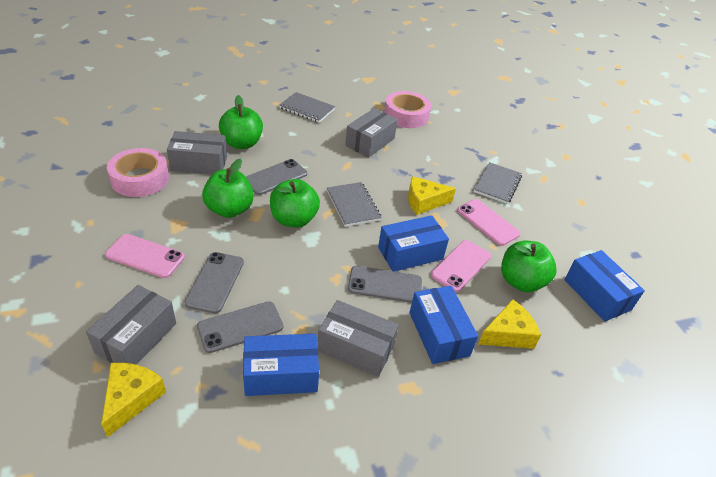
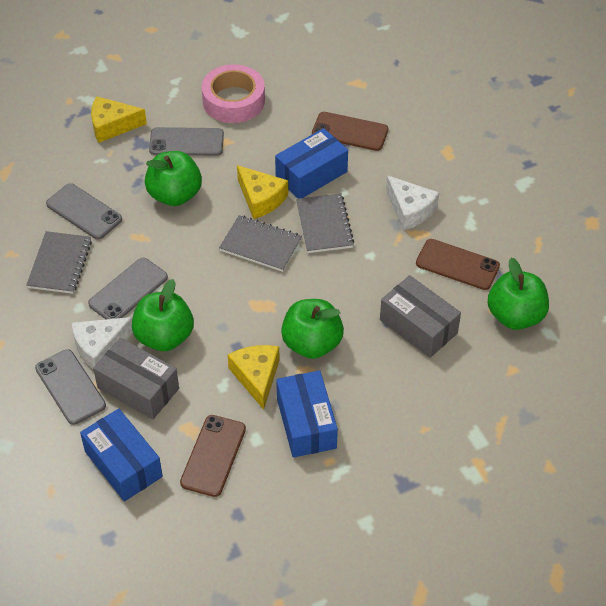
blue box: [243,334,319,396] [378,215,449,271] [409,286,478,364] [564,250,645,321] = 4 -> [80,409,163,501] [275,128,348,198] [276,370,338,457] = 3
brown phone: none = 0 -> [180,415,246,497] [312,112,388,151] [416,239,500,290] = 3
grey box: [86,285,176,365] [167,131,227,174] [317,300,399,377] [345,108,398,158] = 4 -> [93,338,179,419] [380,275,461,358] = 2
pink phone: [105,234,185,278] [431,240,491,292] [457,199,520,246] = 3 -> none = 0
pink tape: [107,148,169,197] [384,91,431,128] = 2 -> [201,64,265,123] = 1
white cheese: none = 0 -> [72,317,133,369] [386,175,439,230] = 2

